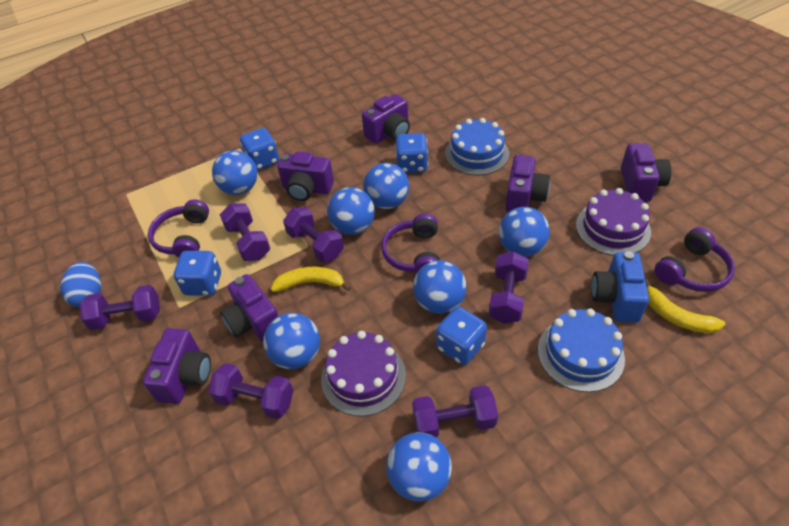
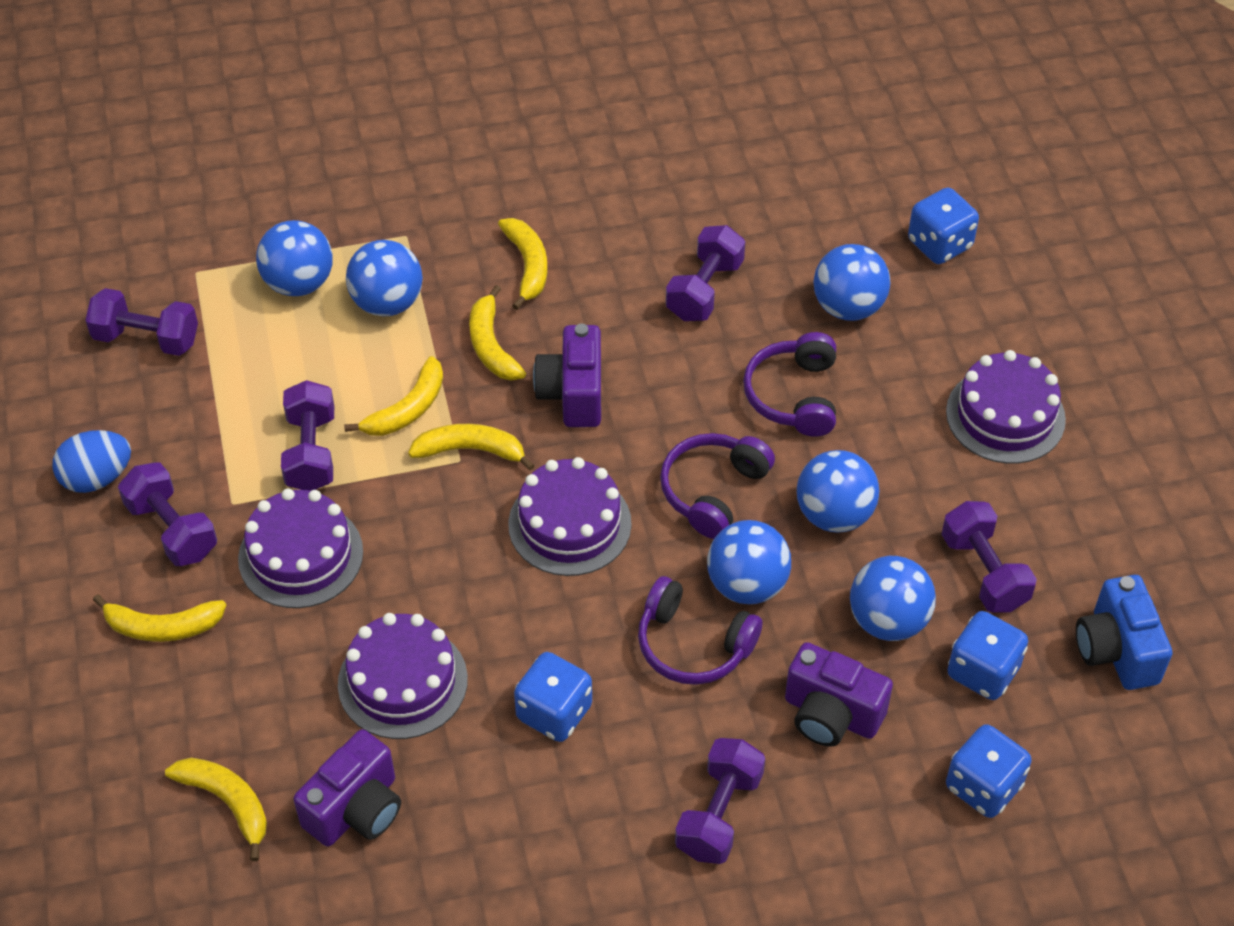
blue ball: [212,150,258,195] [263,313,320,369] [327,187,375,235] [363,163,409,209] [386,432,452,502] [413,260,467,314] [499,207,550,257] = 7 -> [256,220,333,296] [346,240,423,316] [707,520,791,604] [797,450,879,533] [813,244,890,321] [850,556,936,641] = 6
blue cake: [445,118,509,175] [538,309,625,392] = 2 -> none = 0
purple cake: [321,331,406,416] [576,188,651,256] = 2 -> [238,488,363,608] [338,613,468,739] [508,457,632,576] [946,350,1066,464] = 4
purple camera: [143,328,211,404] [220,274,278,342] [277,151,334,201] [362,94,410,144] [505,155,550,212] [621,143,672,202] = 6 -> [293,729,401,847] [533,324,601,427] [785,642,893,747] = 3
yellow banana: [271,267,351,292] [645,279,725,333] = 2 -> [93,594,226,642] [165,758,267,861] [344,356,443,436] [408,424,535,471] [469,285,526,381] [498,218,547,310] = 6

